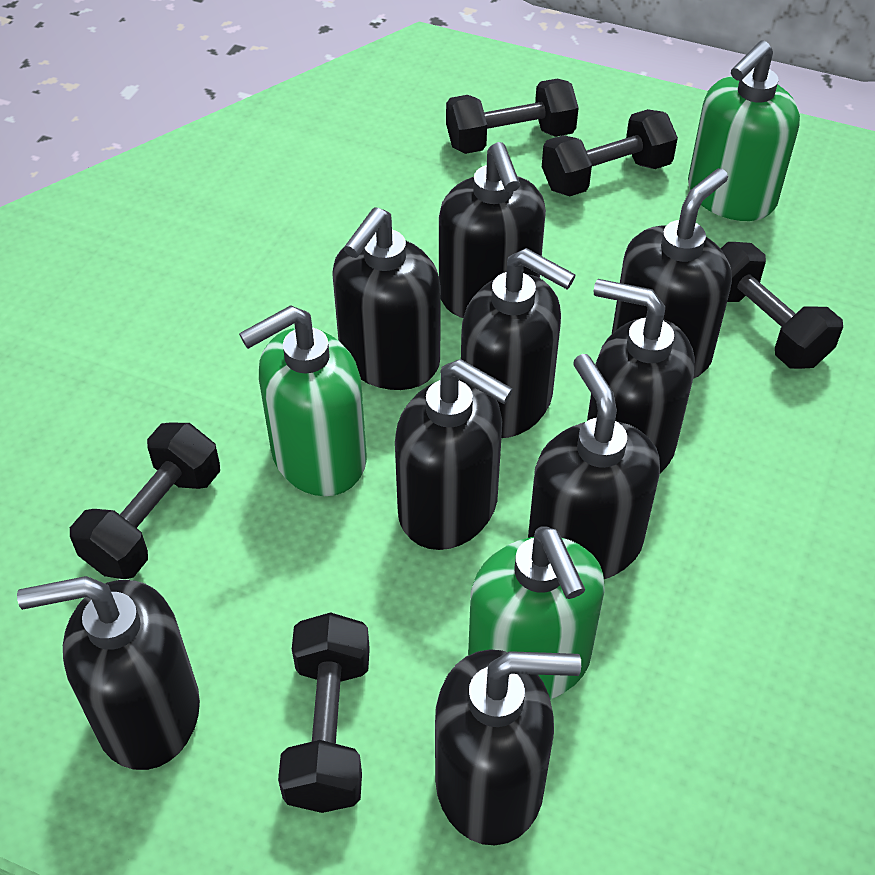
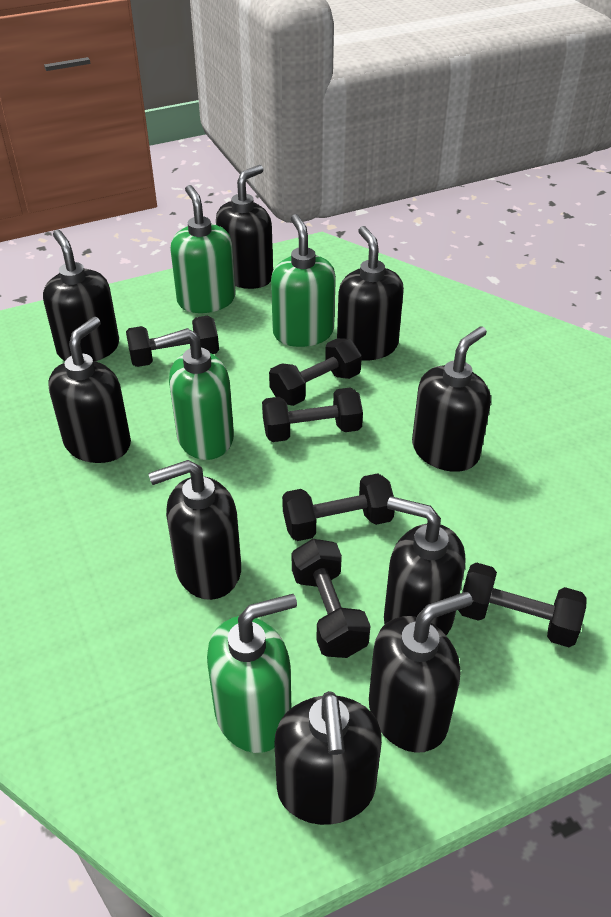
black dumbbell: [70,423,220,579] [278,612,370,813] [446,78,579,154] [542,109,678,196] [721,242,843,369] = 5 -> [126,316,219,367] [262,387,363,442] [269,338,362,406] [282,473,395,541] [292,539,370,658] [458,562,586,647] = 6
green soap dispenser: [239,305,367,496] [468,526,605,700] [688,40,800,221] = 3 -> [154,328,234,460] [170,185,236,313] [207,594,297,753] [271,214,336,347] = 4

